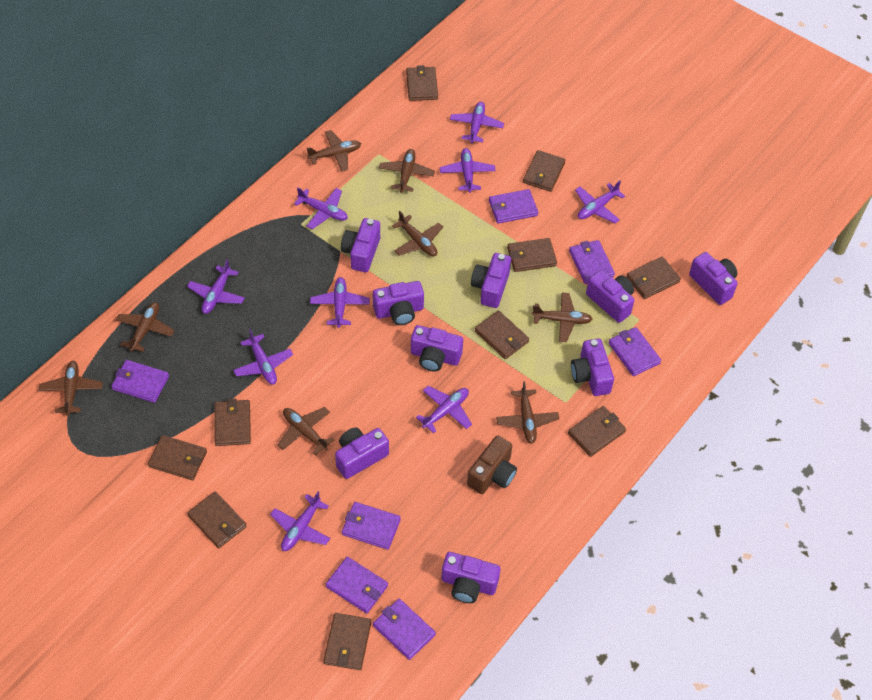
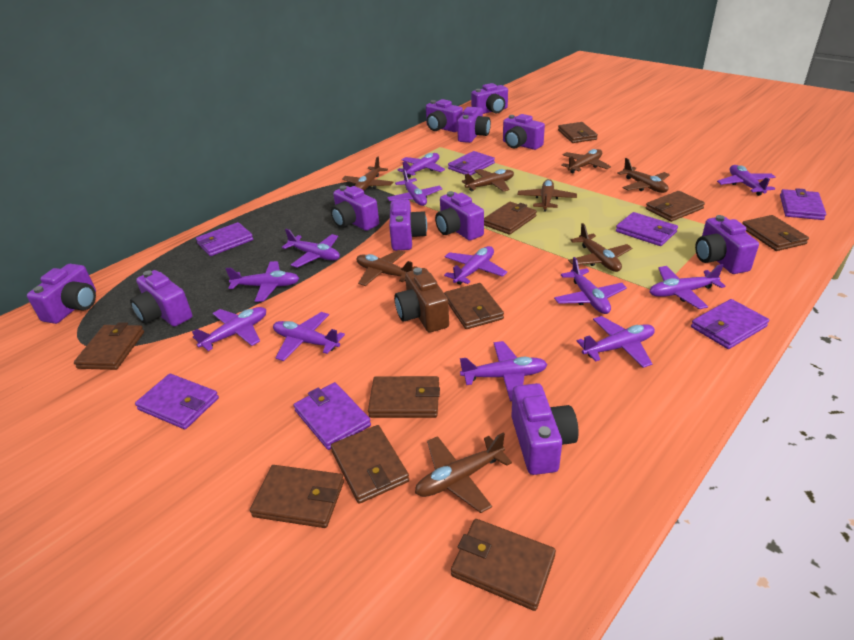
purple camera: [335,427,389,479] [341,218,380,272] [373,281,424,325] [411,325,463,371] [442,552,501,603] [471,253,511,308] [571,338,614,396] [586,270,634,323] [689,252,738,305] = 9 -> [27,264,96,324] [130,270,192,327] [331,186,379,231] [389,199,427,251] [426,99,463,132] [435,191,484,241] [457,107,491,143] [471,83,508,114] [503,114,545,150] [511,383,579,475] [695,215,759,274] = 11
purple plane: [187,259,245,314] [233,329,293,385] [270,491,330,551] [294,187,348,229] [310,277,370,328] [416,386,472,433] [440,148,496,193] [450,102,504,143] [575,181,625,223] = 9 -> [192,307,266,351] [226,261,299,302] [273,312,345,361] [282,229,340,267] [387,169,443,206] [397,153,445,178] [444,246,507,285] [460,341,547,401] [554,257,627,314] [576,316,655,368] [649,264,726,309] [717,165,776,196] = 12

